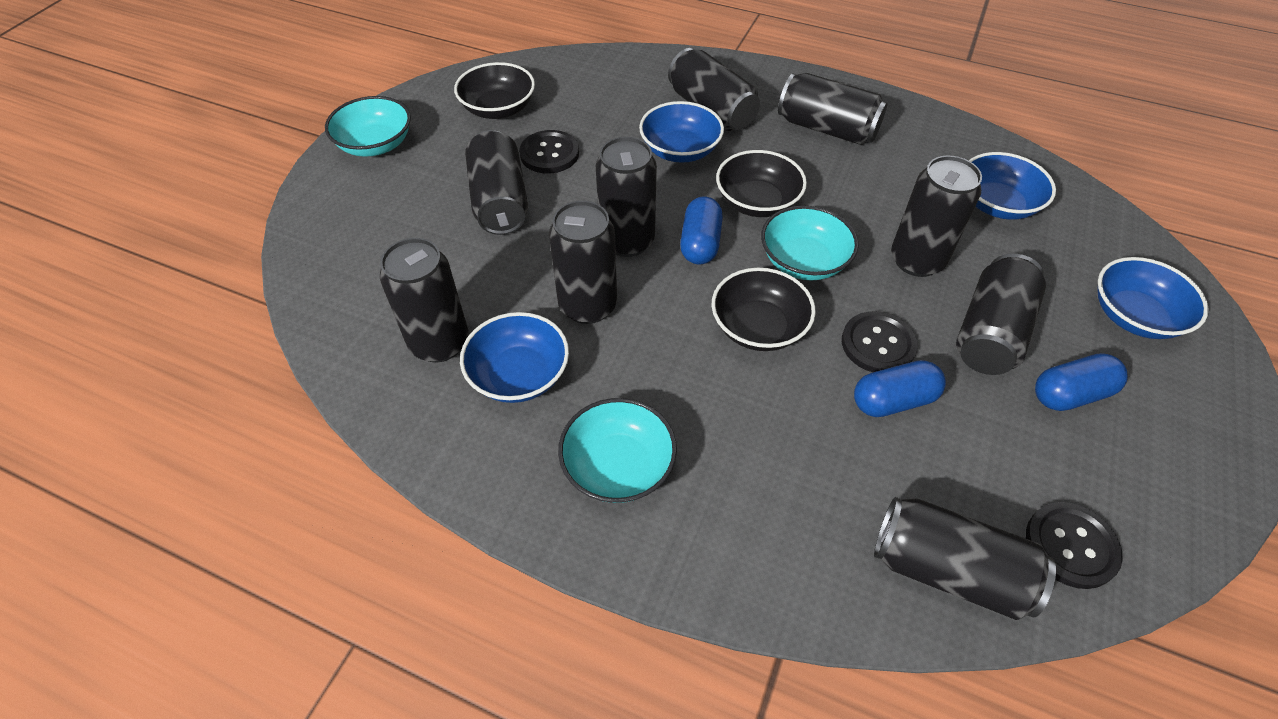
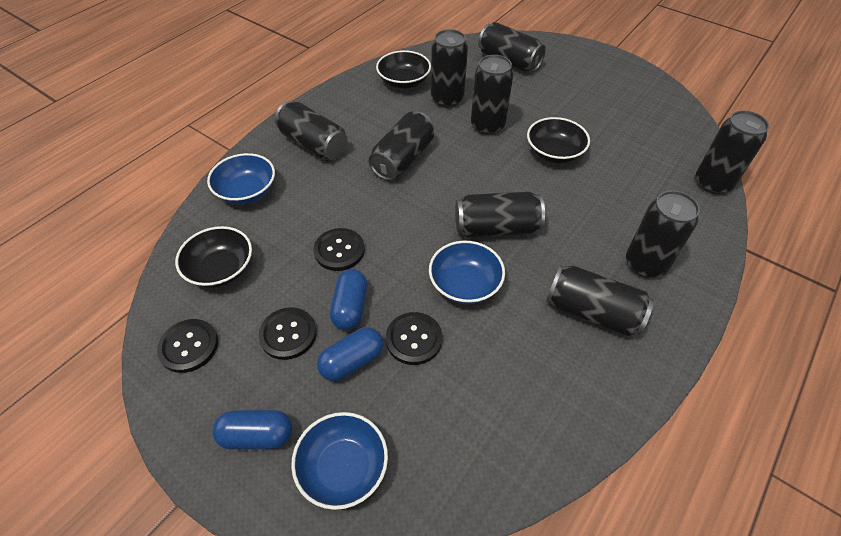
black button: [519,130,579,174] [842,311,918,372] [1026,502,1123,589] = 3 -> [157,319,218,373] [258,307,317,360] [314,228,365,271] [386,312,443,365] = 4
blue bowl: [460,312,569,403] [639,101,724,163] [969,152,1056,220] [1098,257,1209,339] = 4 -> [207,153,275,204] [291,412,388,510] [429,241,505,304] = 3
turquoise bowl: [325,96,411,157] [558,398,677,503] [761,206,859,280] = 3 -> none = 0

